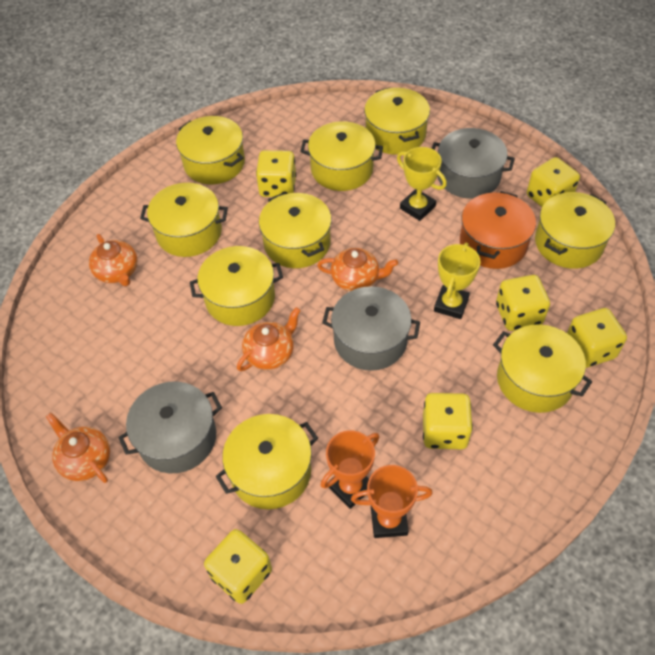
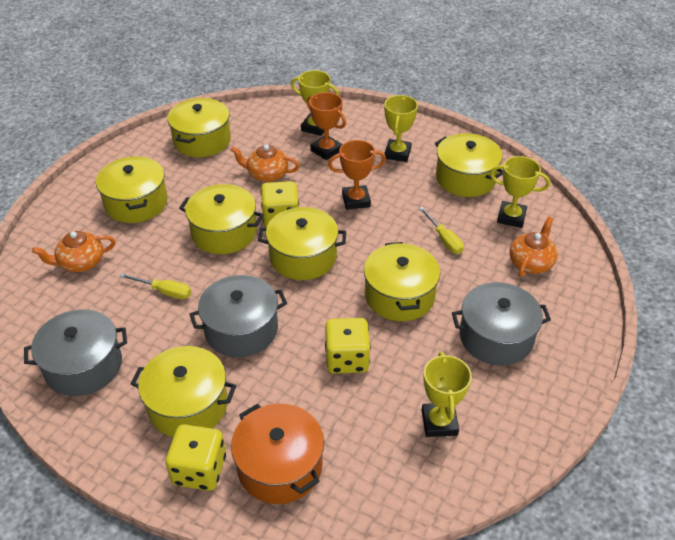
orange teapot: [46,413,110,483] [89,234,138,286] [237,307,301,371] [317,248,398,291] = 4 -> [32,231,116,272] [231,144,299,182] [509,217,558,277] = 3
yellow dice: [204,529,272,604] [256,150,296,197] [423,393,473,449] [496,275,550,331] [527,157,580,207] [567,308,627,368] = 6 -> [165,424,226,491] [261,181,299,228] [325,318,371,374] = 3
yellow pot: [140,183,228,257] [176,116,245,184] [190,246,283,326] [215,414,318,509] [259,193,332,268] [300,121,383,191] [364,87,430,155] [493,324,592,413] [535,192,615,269] = 9 -> [96,156,168,223] [130,346,236,437] [167,98,231,157] [179,184,264,254] [258,207,346,280] [364,242,440,321] [435,133,503,197] = 7
yellow screwdriver: none = 0 -> [120,273,191,299] [419,207,464,254] = 2
yellow trophy: [397,147,447,221] [434,243,481,319] = 2 -> [291,70,339,136] [384,95,418,162] [422,352,472,437] [490,156,550,228] = 4

